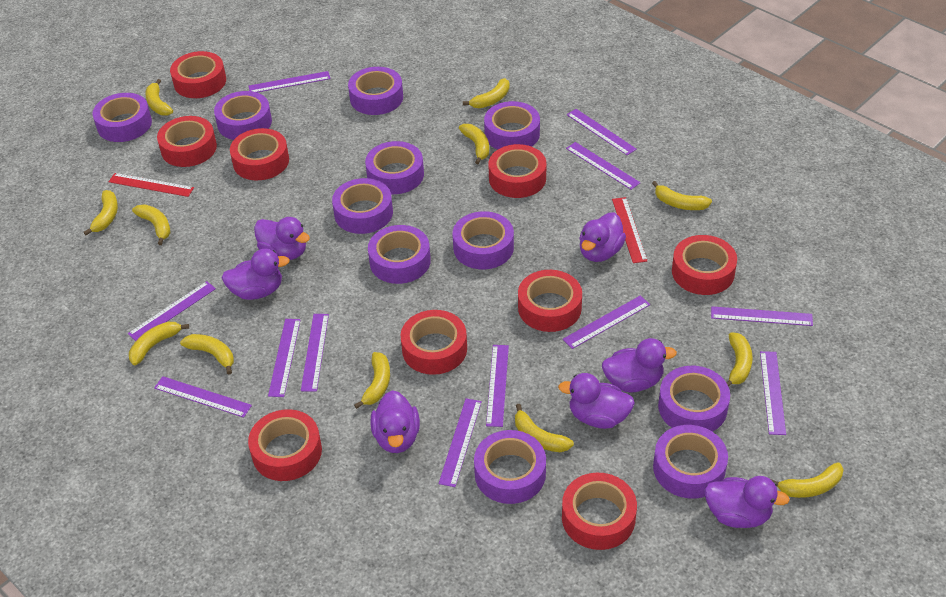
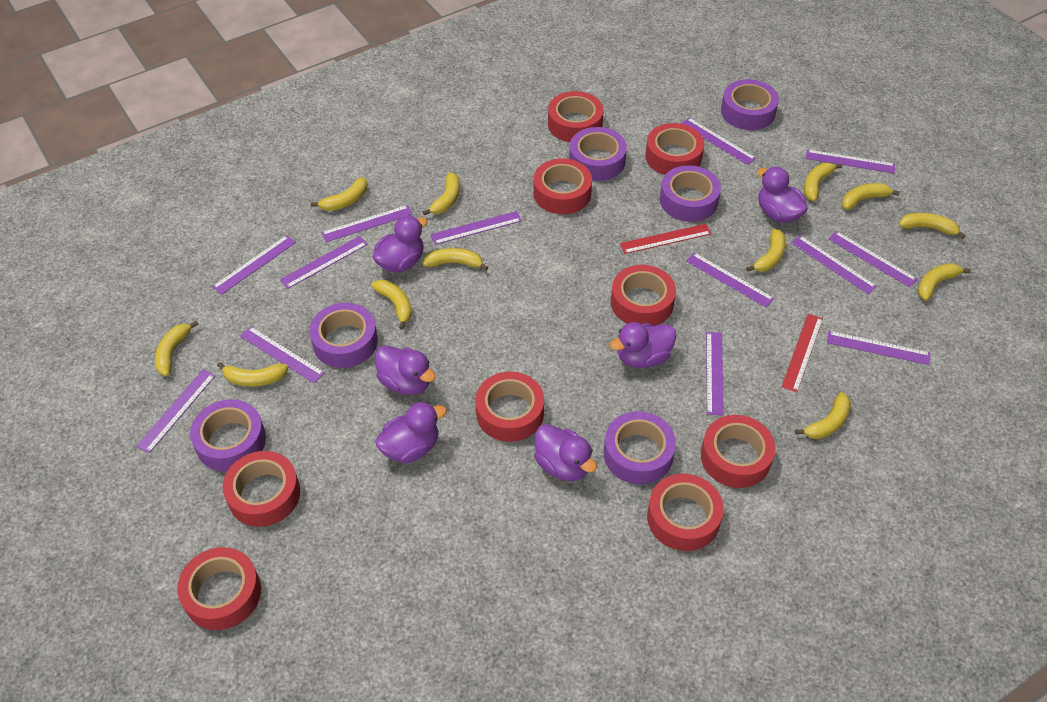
purple duck: [221,249,290,300] [254,217,310,260] [370,390,420,453] [558,373,635,429] [579,213,626,262] [602,338,677,392] [704,476,790,528] = 7 -> [373,215,427,272] [375,345,436,395] [375,402,447,463] [534,424,597,481] [610,322,677,368] [758,167,808,223] = 6
purple ruler: [128,281,216,341] [154,376,252,418] [249,71,331,92] [268,319,301,397] [301,314,329,392] [439,398,482,487] [486,345,509,427] [563,295,650,349] [566,142,641,190] [567,109,637,155] [711,306,813,326] [760,351,786,435] = 12 -> [136,370,216,453] [212,235,296,295] [240,326,325,383] [280,236,368,289] [321,205,413,242] [430,211,522,245] [681,118,756,165] [686,252,775,308] [706,332,724,416] [791,235,877,294] [806,149,895,173] [827,331,930,365] [829,231,917,287] = 13
purple tape: [92,93,152,142] [214,91,272,140] [332,178,393,234] [348,67,403,115] [365,141,424,194] [368,225,431,284] [452,211,514,269] [474,430,546,504] [484,101,540,150] [653,425,728,499] [658,366,730,432] = 11 -> [190,399,266,472] [309,303,378,368] [569,127,627,181] [603,411,676,484] [660,165,721,222] [721,79,779,130] = 6

